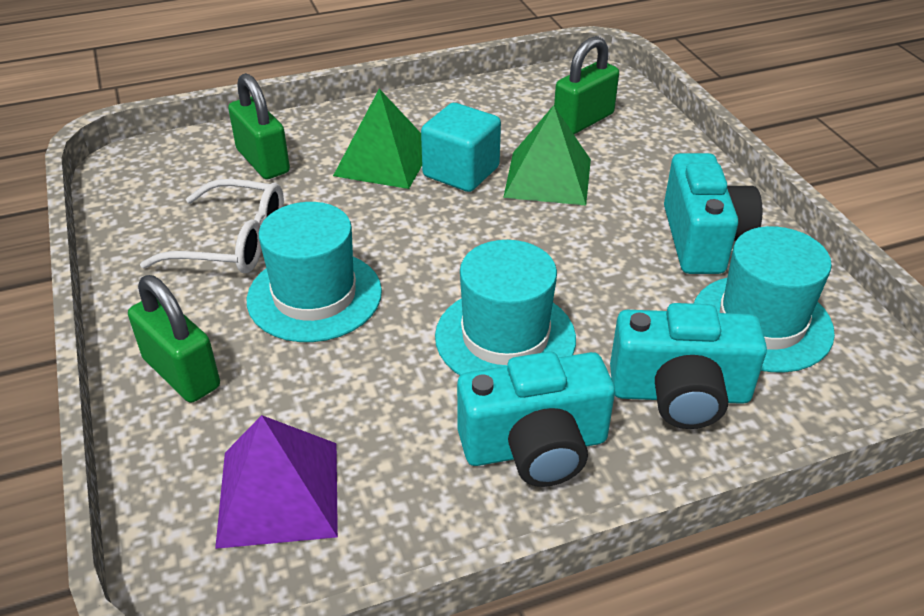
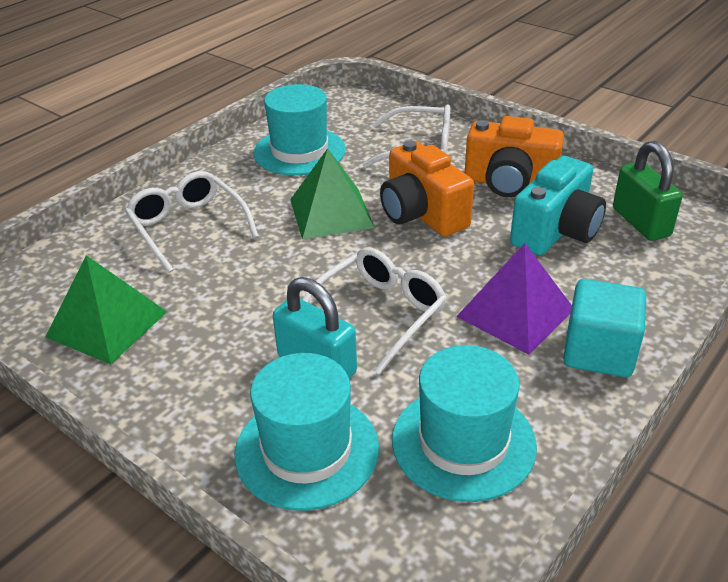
green padlock: [128,275,220,403] [228,73,290,179] [554,36,619,134] = 3 -> [613,141,682,241] = 1
orange camera: none = 0 -> [380,140,474,237] [465,116,564,197] = 2
turquoise camera: [457,352,615,487] [610,303,767,429] [664,153,762,274] = 3 -> [510,156,606,255] = 1
turquoise padlock: none = 0 -> [273,277,357,379] = 1
white glasses: [140,179,284,273] = 1 -> [125,171,259,273] [303,247,447,374] [363,104,451,168] = 3

